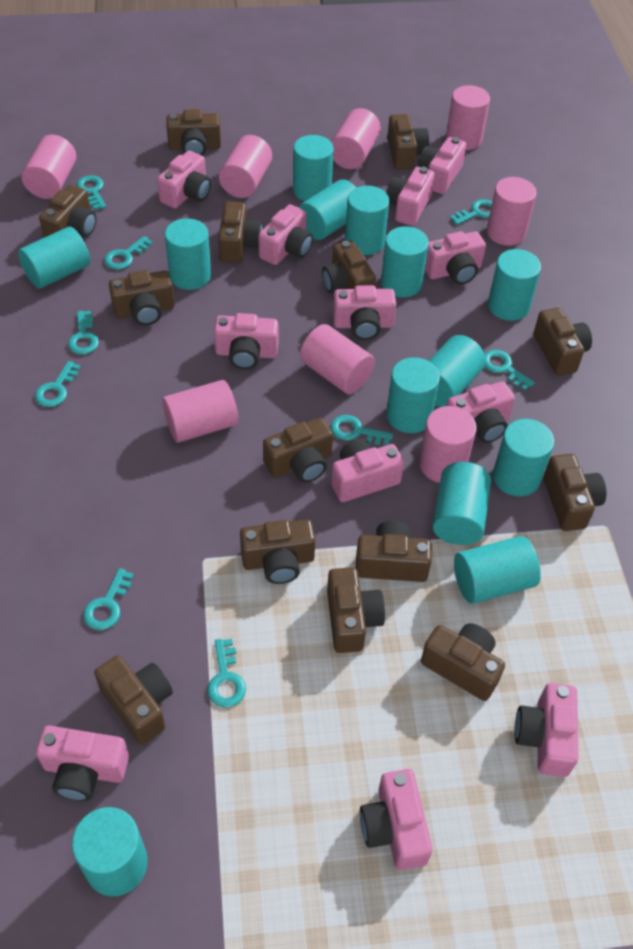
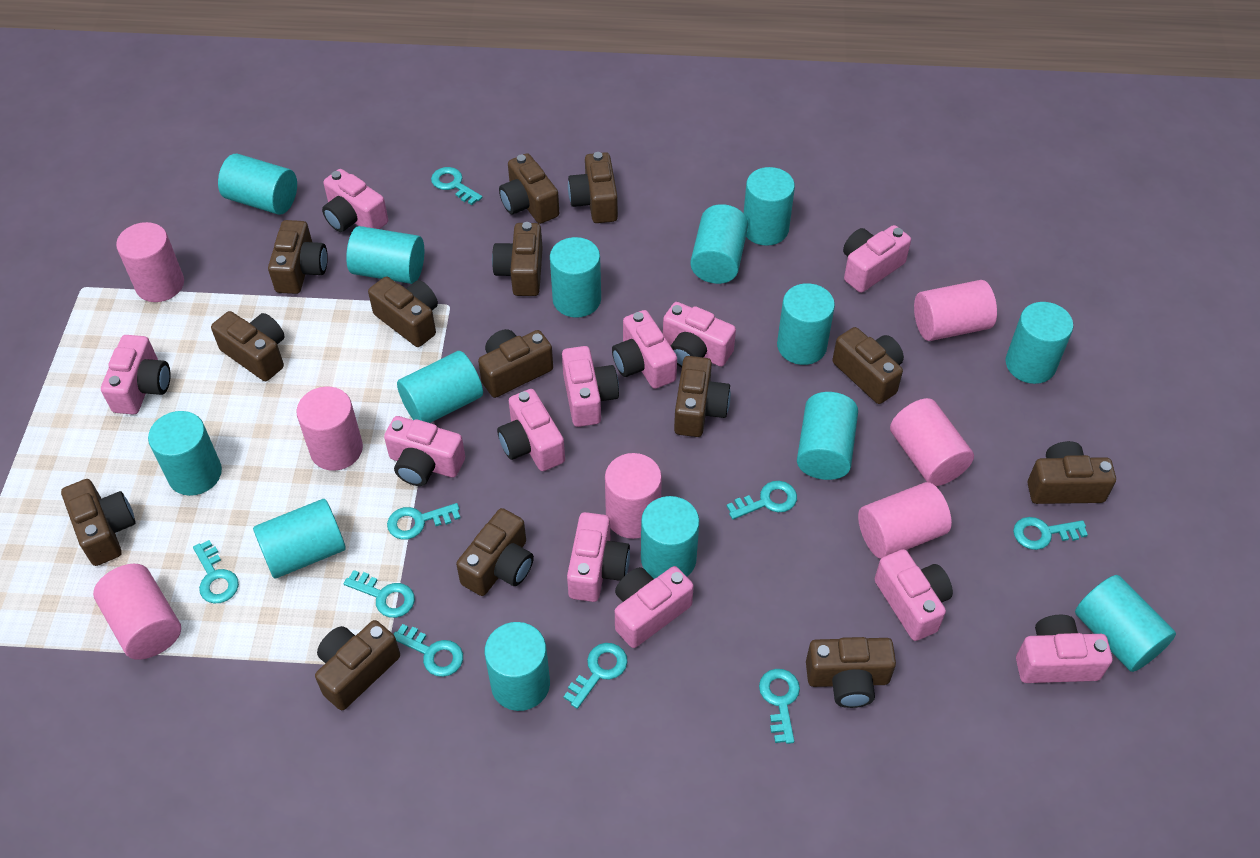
pink cylinder: [22,134,76,199] [162,380,238,443] [219,135,272,198] [300,324,375,394] [331,108,381,169] [419,406,477,483] [446,85,490,150] [487,177,537,246] = 8 -> [93,564,181,660] [116,222,184,302] [296,387,363,471] [605,453,662,539] [858,482,952,559] [890,398,974,486] [914,280,997,341] = 7
turquoise cylinder: [18,227,90,288] [72,807,148,896] [165,218,211,290] [293,135,334,201] [299,179,356,240] [345,186,390,255] [381,226,429,298] [386,357,440,433] [429,335,486,407] [433,462,491,545] [454,536,541,604] [488,249,541,321] [493,419,554,496] = 13 -> [148,411,222,496] [218,154,297,215] [253,499,346,579] [346,226,424,284] [397,351,483,423] [485,622,550,711] [550,237,601,318] [641,496,699,579] [690,204,748,284] [744,167,795,246] [777,283,835,365] [797,392,858,480] [1006,302,1073,384] [1075,575,1176,672] = 14

